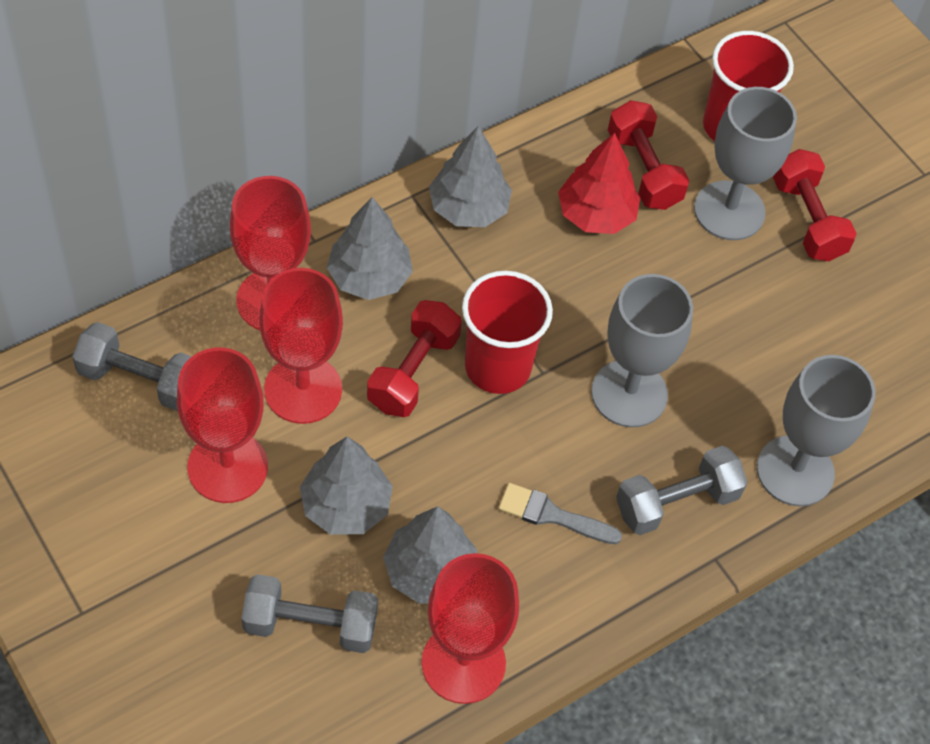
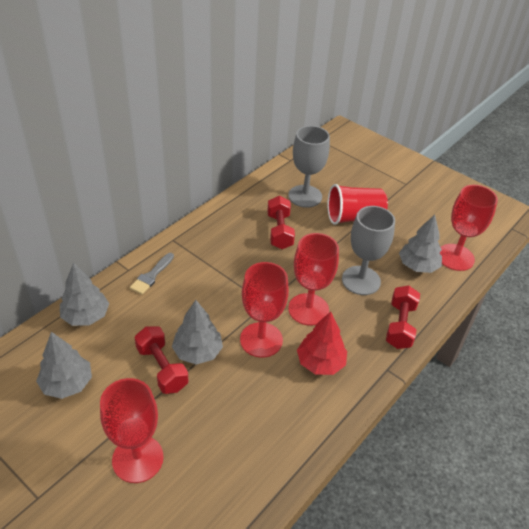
grey dumbbell: [72,322,192,411] [241,574,378,653] [616,446,747,535] = 3 -> none = 0
grey goblet: [591,274,693,427] [694,87,797,240] [757,355,876,506] = 3 -> [288,126,330,208] [342,206,395,295] = 2
red cup: [462,271,553,394] [703,31,794,141] = 2 -> [327,184,388,225] = 1

